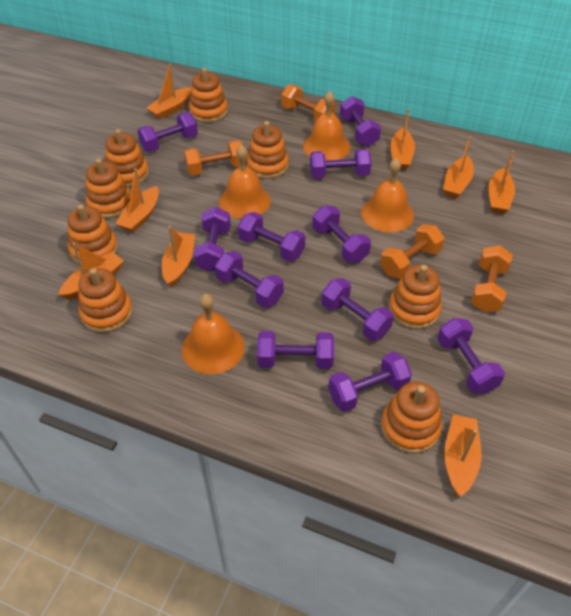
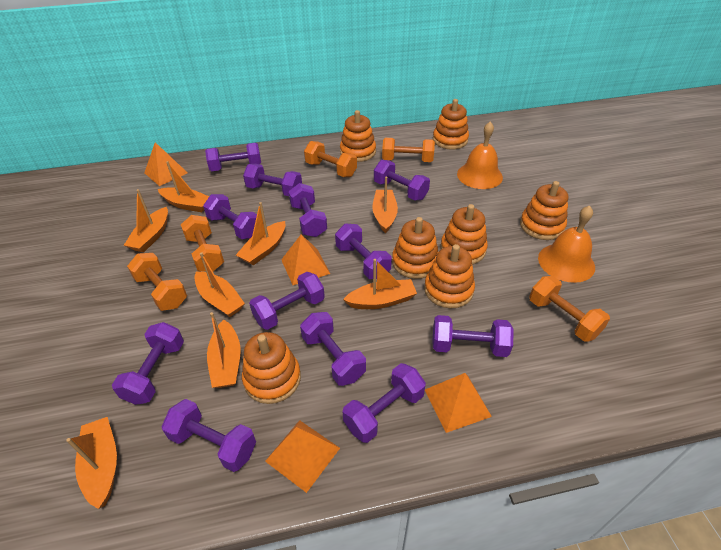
orange bell: [182,294,245,374] [219,145,271,219] [303,91,350,161] [361,158,414,232] = 4 -> [457,121,503,189] [538,206,595,283] = 2
orange dumbbell: [184,140,246,176] [281,84,335,121] [380,224,444,279] [471,245,513,312] = 4 -> [127,253,187,311] [181,215,224,271] [304,141,357,177] [382,138,435,162] [529,276,610,342] = 5
orange pyramid: none = 0 -> [144,142,188,186] [265,420,340,493] [281,234,330,285] [425,373,492,433] = 4
orange stacking toy: [67,204,118,265] [78,268,133,333] [86,158,131,219] [105,129,149,187] [189,68,228,123] [247,121,289,179] [381,381,442,454] [389,265,442,329] = 8 -> [242,332,301,404] [340,110,376,162] [392,217,438,279] [424,244,475,308] [433,99,469,150] [441,204,488,265] [520,181,568,240] = 7
purple dumbbell: [138,112,198,152] [194,207,231,272] [215,251,284,308] [238,212,305,262] [257,331,334,369] [310,149,372,179] [312,205,371,263] [322,278,394,341] [328,352,412,412] [340,96,381,147] [437,318,505,394] = 11 -> [112,322,184,405] [162,399,256,472] [203,194,257,239] [205,143,261,171] [243,164,302,196] [249,272,325,330] [288,183,327,237] [300,312,366,386] [335,224,392,279] [343,363,426,443] [374,160,430,200] [432,315,513,357] = 12

